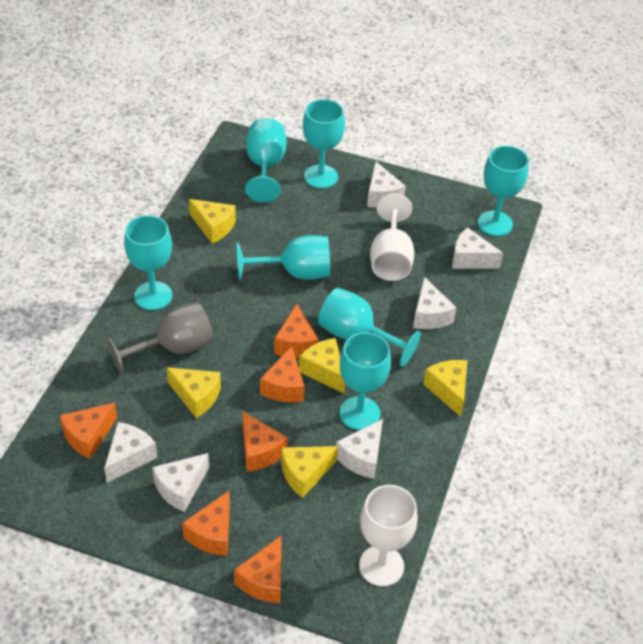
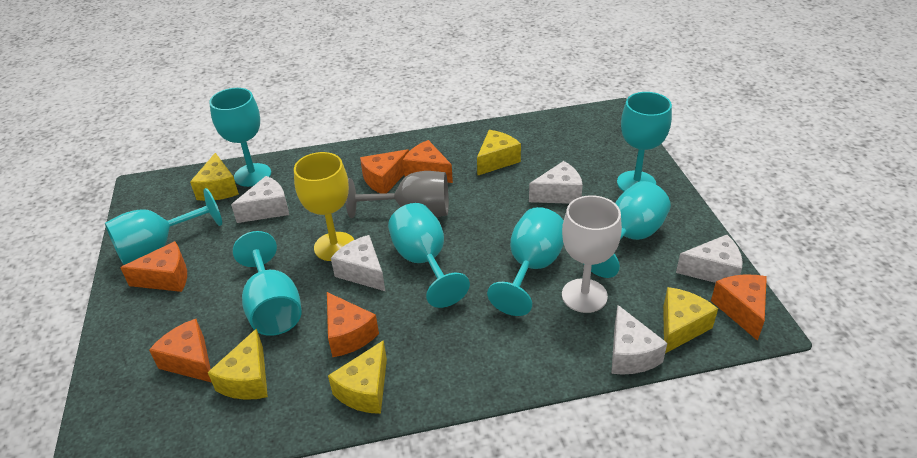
white cheese: [104,422,157,483] [152,453,209,512] [336,419,383,479] [367,162,406,208] [413,277,456,329] [452,227,503,269] = 6 -> [231,176,289,223] [331,235,385,291] [529,161,583,204] [611,305,667,375] [676,235,743,283] = 5
white goblet: [359,485,418,586] [370,194,414,281] = 2 -> [562,195,622,313] = 1
yellow goblet: none = 0 -> [294,152,354,261] = 1

